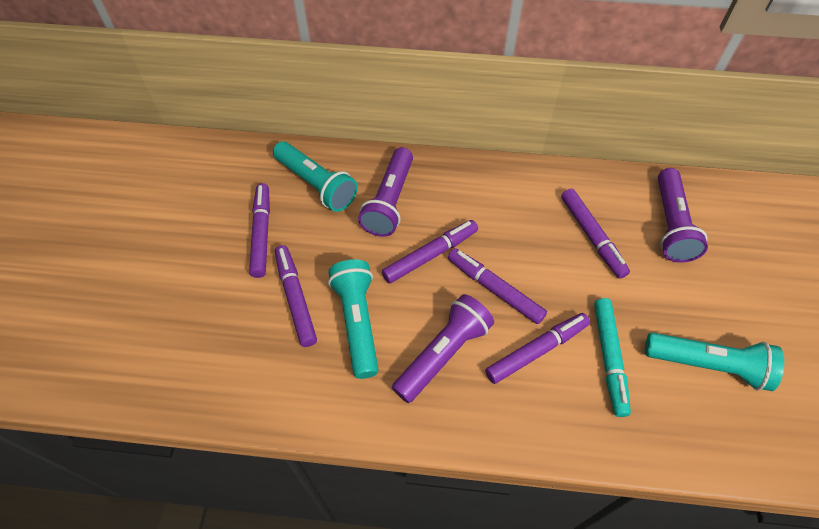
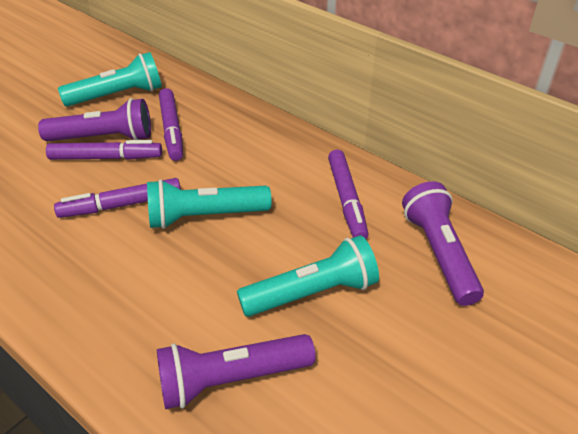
purple marker: [249,183,270,278] [275,245,317,347] [382,220,478,283] [448,248,547,324] [485,313,590,384] [561,189,630,279] = 6 -> [46,140,162,160] [54,178,181,218] [159,88,183,161] [328,149,369,239] = 4
turquoise marker: [594,298,631,417] = 1 -> none = 0

